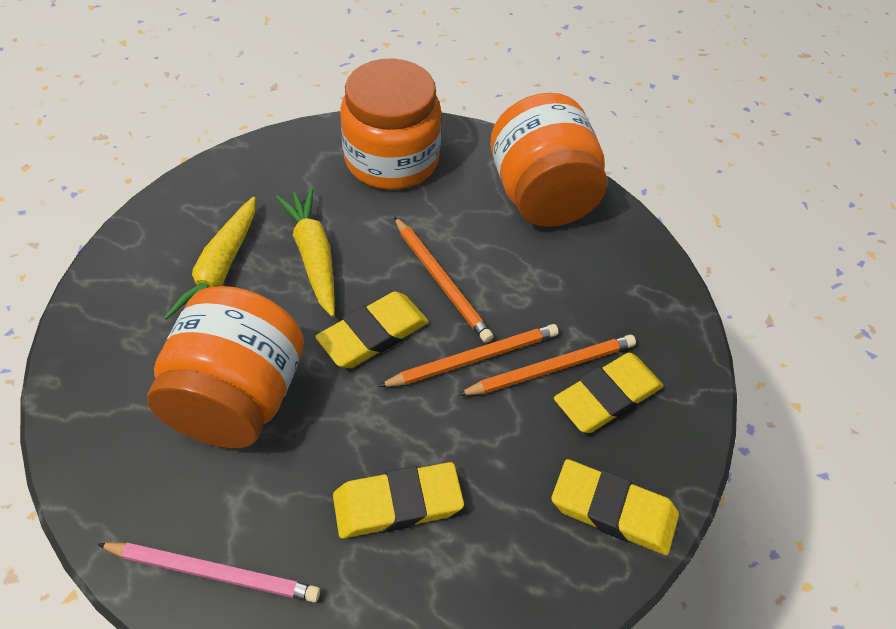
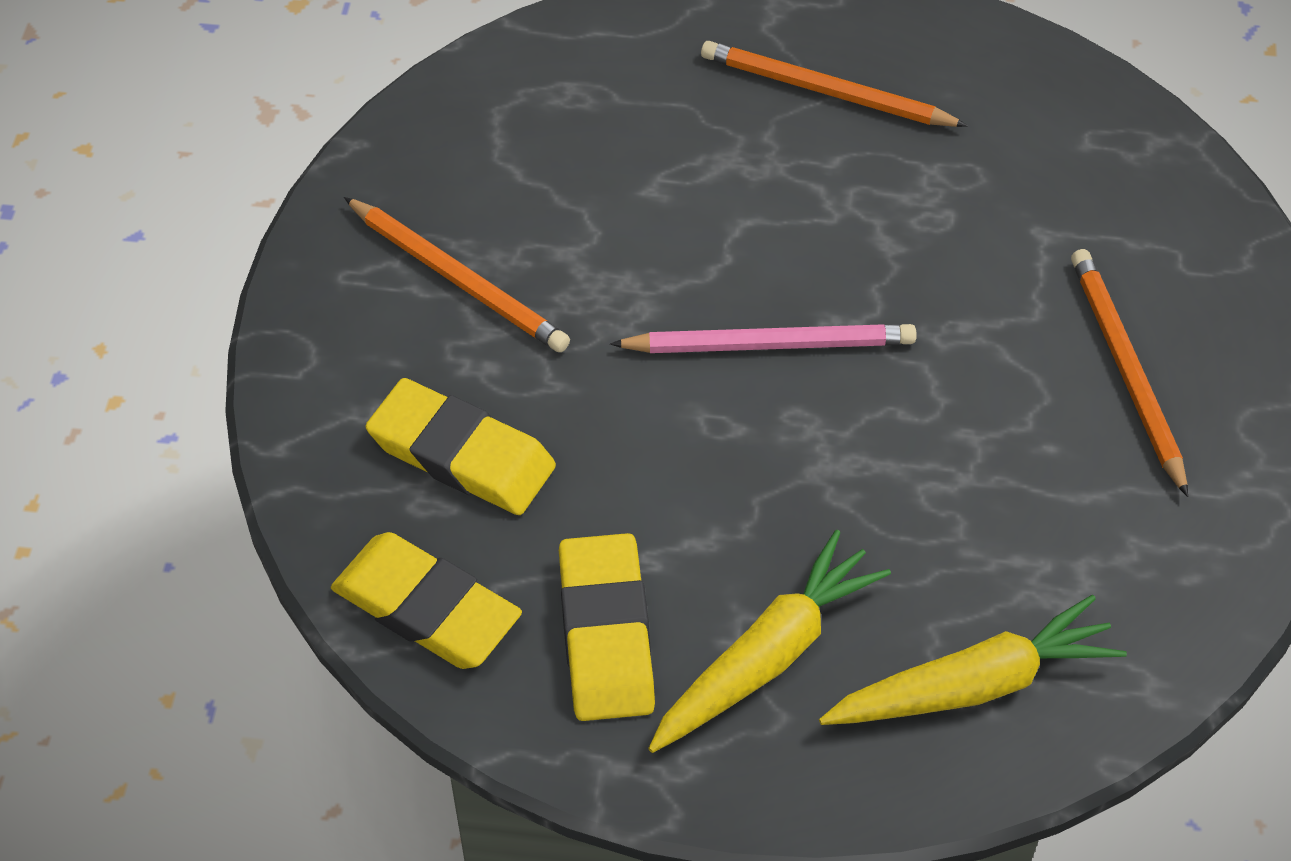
orange jar: [147,286,304,448] [340,59,441,190] [490,93,607,227] = 3 -> none = 0
yellow eraser: [315,292,429,368] [333,462,464,539] [551,459,679,555] [554,353,664,433] = 4 -> [331,532,522,669] [366,378,556,515] [559,533,655,721] = 3

